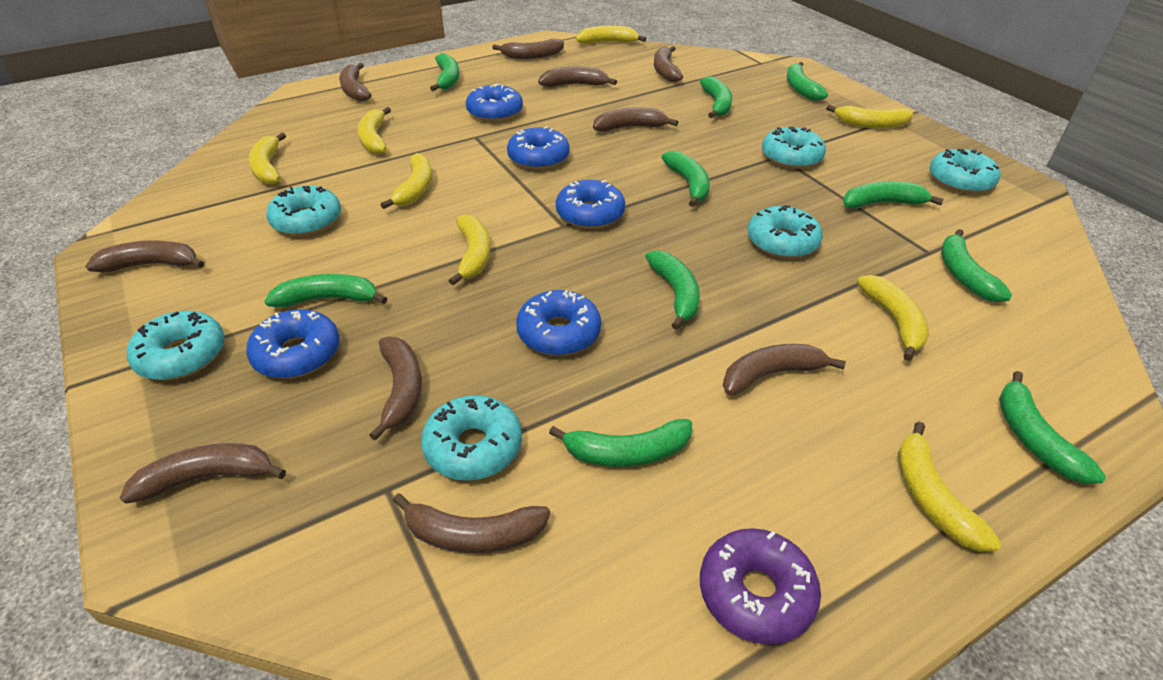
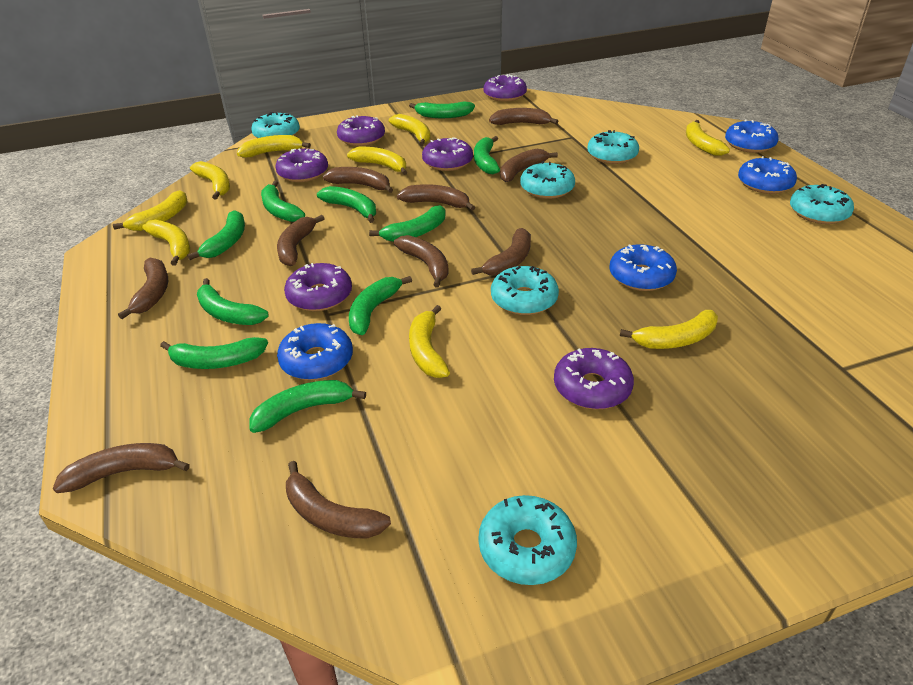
blue donut: [246,309,340,379] [466,84,523,122] [507,126,570,170] [516,290,601,356] [556,180,625,229] = 5 -> [277,323,353,380] [610,244,677,291] [725,119,778,153] [738,156,797,194] = 4
purple donut: [700,528,821,645] = 1 -> [275,148,328,182] [284,263,352,311] [337,115,385,146] [422,137,473,171] [484,74,527,102] [554,348,634,409] = 6
yellow banana: [248,133,286,185] [358,107,391,154] [380,153,432,209] [449,214,490,286] [576,26,646,44] [826,105,913,128] [857,275,929,361] [898,422,1001,552] = 8 -> [113,190,187,231] [142,219,190,266] [190,161,230,200] [237,135,311,157] [347,147,407,175] [389,114,430,146] [409,305,450,378] [620,310,718,349] [686,120,730,156] = 9

